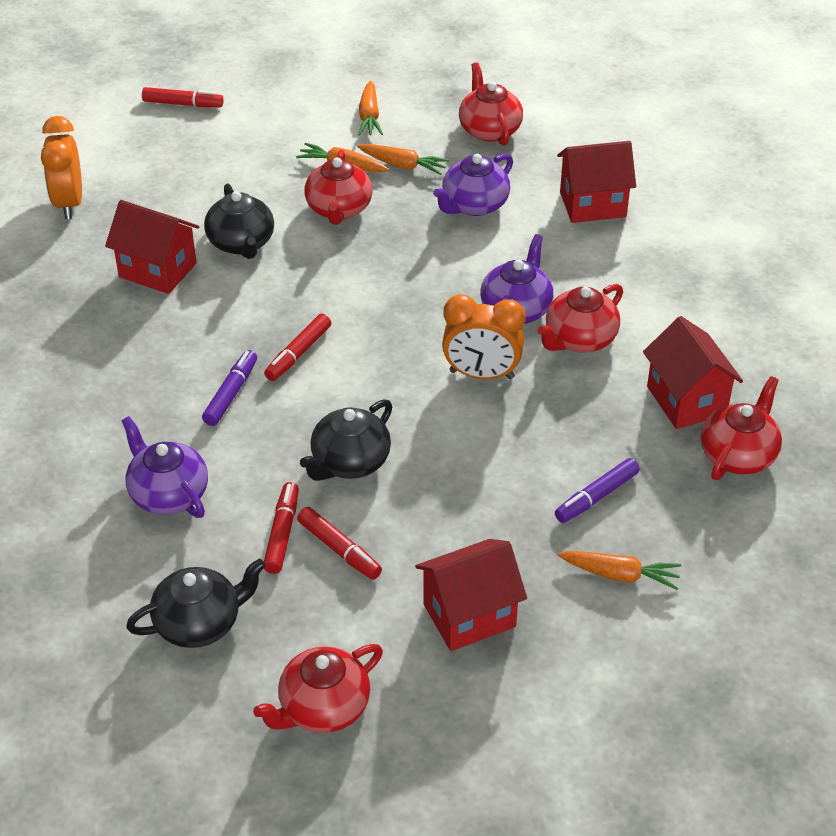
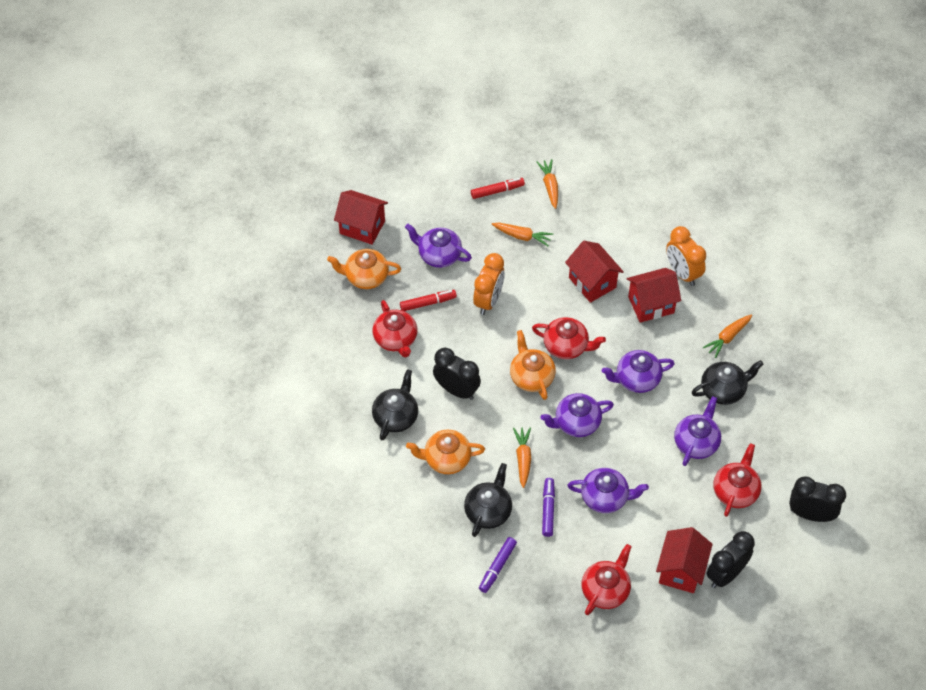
black clock: none = 0 -> [433,348,481,400] [706,531,755,588] [789,476,846,522] = 3
orange teapot: none = 0 -> [327,249,401,289] [406,430,485,474] [510,330,556,400] = 3
purple teapot: [122,416,208,518] [433,153,513,216] [480,234,553,324] = 3 -> [405,224,472,268] [540,393,614,437] [568,468,649,513] [602,350,675,393] [674,396,721,466] = 5
red marker: [142,87,224,107] [264,314,331,381] [264,482,299,574] [297,507,382,580] = 4 -> [400,290,457,311] [471,178,525,199] = 2
red teapot: [253,644,383,733] [304,150,373,225] [459,62,523,146] [538,284,623,352] [701,376,782,480] = 5 -> [373,300,418,358] [532,317,606,359] [582,544,632,615] [713,443,762,517] = 4

